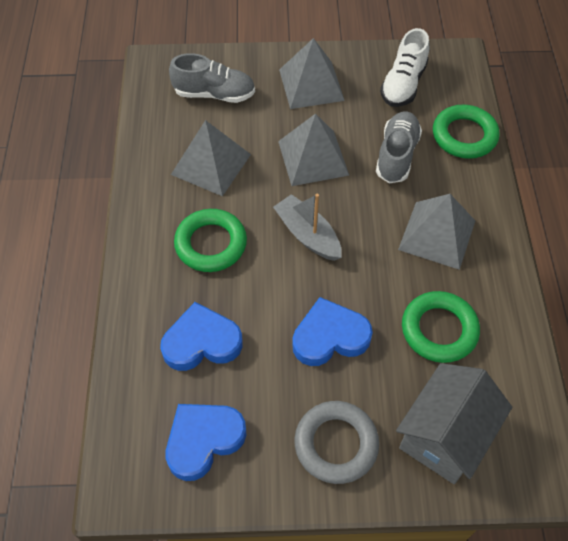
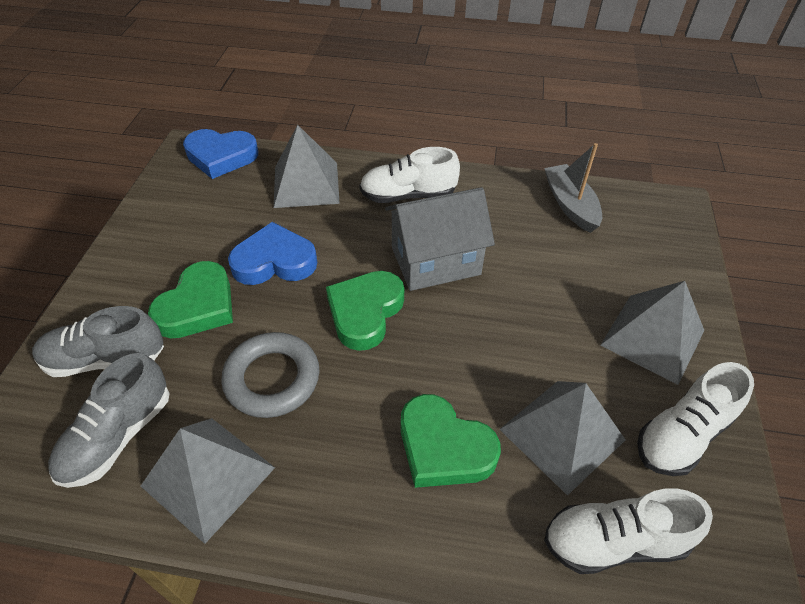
blue heart: [160,302,243,371] [166,404,246,481] [292,297,373,366] = 3 -> [183,129,258,179] [228,222,317,285] = 2
green heart: none = 0 -> [148,261,233,338] [326,271,404,351] [401,394,501,488] = 3
green ring: [174,209,247,272] [402,291,480,363] [433,104,500,159] = 3 -> none = 0
white shoe: [380,28,429,107] = 1 -> [359,147,460,203] [544,488,713,574] [637,362,754,476] = 3

